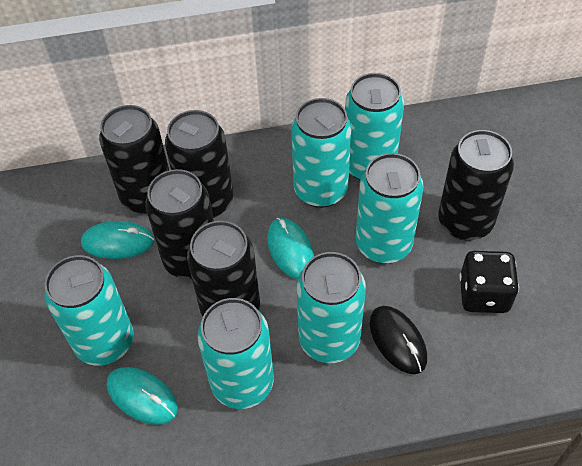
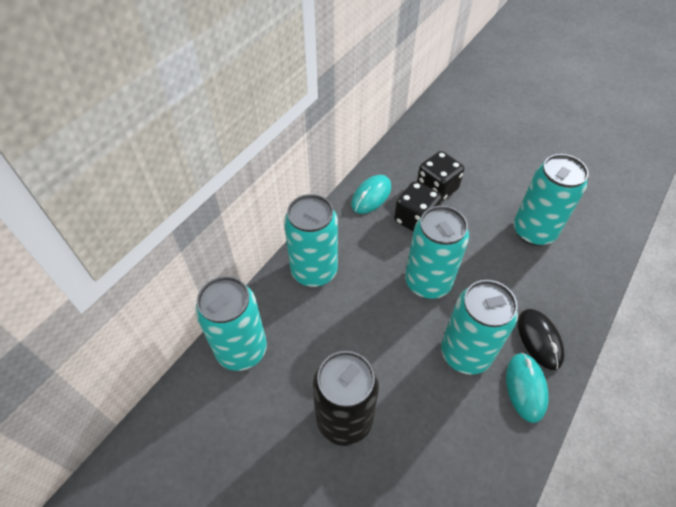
black can: [99,105,169,214] [145,169,214,279] [165,110,233,218] [187,221,260,317] [438,130,514,241] = 5 -> [313,351,379,446] = 1
black dice: [459,251,519,313] = 1 -> [394,181,442,232] [417,151,464,201] = 2
turquoise can: [44,255,134,366] [197,298,274,409] [291,98,352,208] [297,252,366,363] [345,73,404,180] [356,153,424,264] = 6 -> [195,276,267,371] [284,194,338,287] [405,206,469,299] [441,280,518,375] [514,154,589,246] = 5
turquoise mouse: [81,221,154,259] [107,367,178,425] [267,218,314,279] = 3 -> [351,175,391,214] [506,353,549,423] = 2

